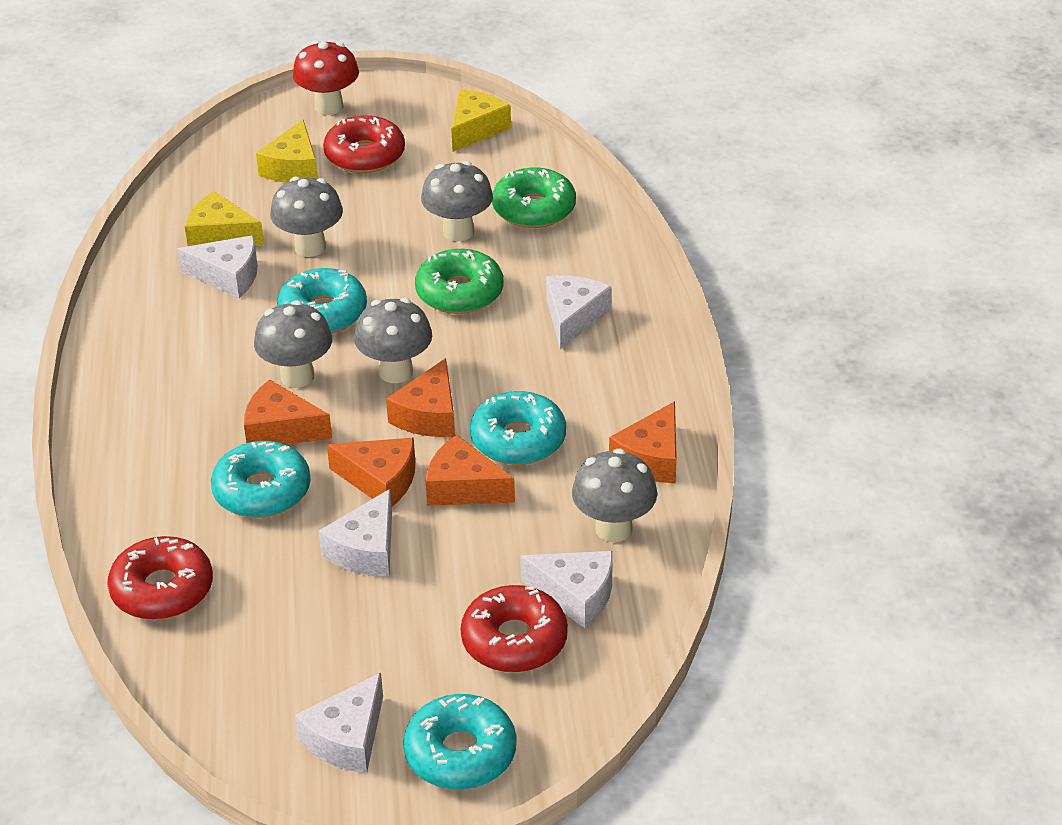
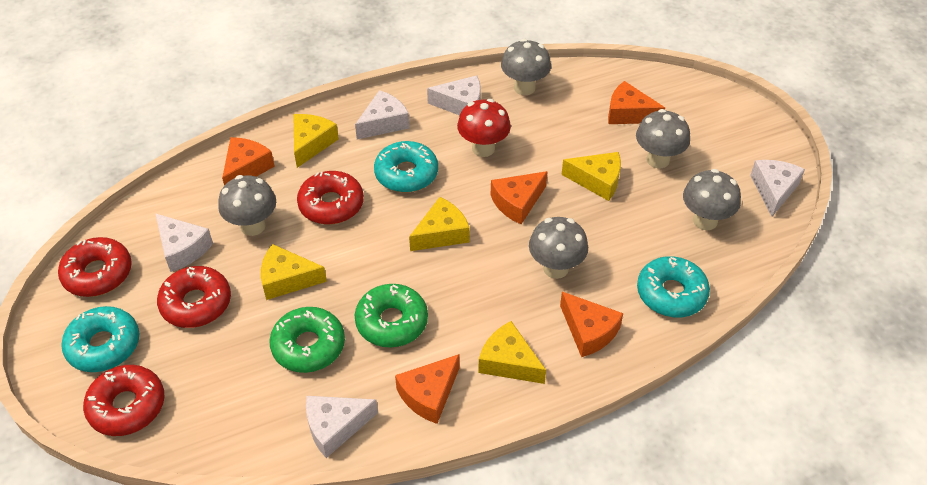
red donut: [107,536,213,620] [323,116,405,173] [461,585,568,673] = 3 -> [58,237,132,297] [83,365,165,436] [157,266,231,328] [297,171,364,225] = 4
turquoise donut: [211,441,311,518] [277,268,367,333] [403,694,516,790] [470,391,566,465] = 4 -> [61,306,139,372] [374,141,438,193] [637,256,710,317] = 3
yellow cheese: [185,191,264,246] [256,120,318,183] [451,90,511,152] = 3 -> [261,244,327,300] [293,114,339,168] [409,197,470,251] [478,321,546,384] [561,152,621,201] = 5

